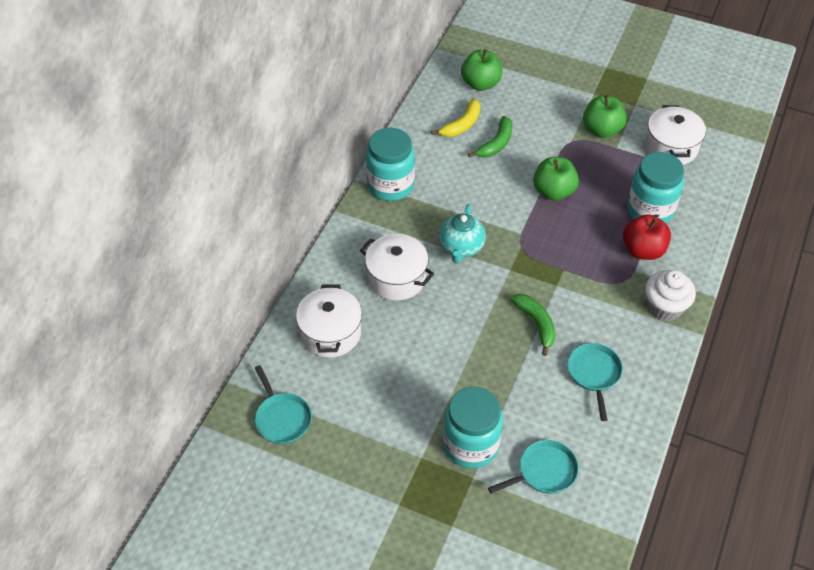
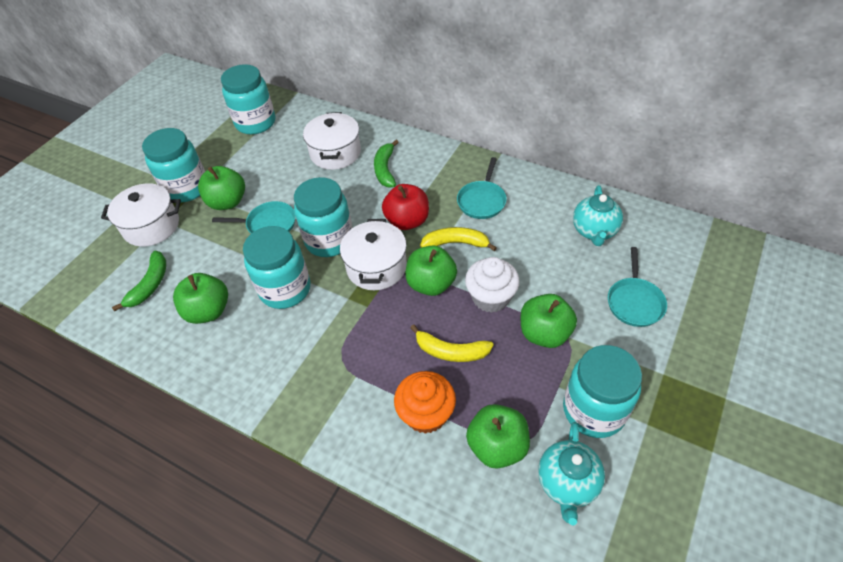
green apple: [461,49,502,91] [533,157,579,201] [583,95,627,138] = 3 -> [173,273,228,324] [198,166,245,210] [405,245,457,296] [466,404,530,469] [521,294,577,348] = 5
orange cupcake: none = 0 -> [394,371,456,434] = 1
turquoise jar: [366,128,415,201] [443,387,503,468] [627,152,684,223] = 3 -> [142,128,205,202] [221,64,275,135] [243,226,311,309] [294,177,352,257] [563,345,642,438] = 5
turquoise teapot: [439,204,486,263] = 1 -> [538,422,605,526] [573,185,623,246] = 2
yellow banana: [431,98,480,137] = 1 -> [410,324,494,362] [420,227,497,251] = 2

